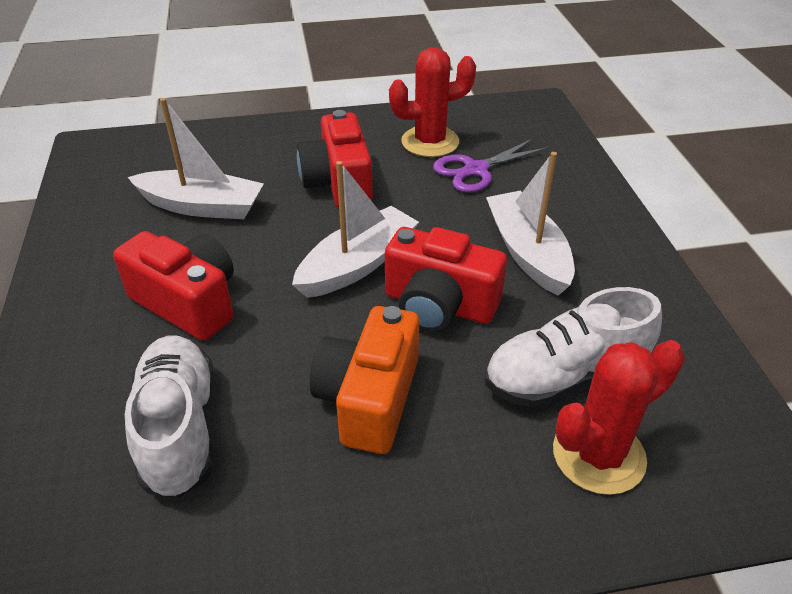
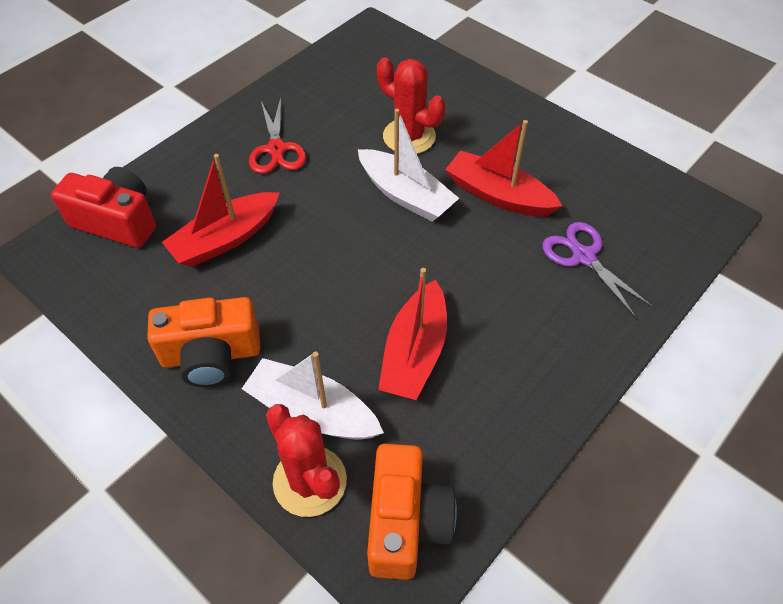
orange camera: [310,306,419,454] = 1 -> [147,297,260,387] [367,444,457,580] = 2
red boat: none = 0 -> [162,154,279,267] [378,268,447,400] [445,120,562,216] = 3
red camera: [113,231,234,341] [297,110,373,208] [385,227,507,332] = 3 -> [51,167,156,248] = 1
red scissors: none = 0 -> [249,98,306,174] = 1
white boat: [128,98,264,219] [292,161,419,298] [486,152,575,296] = 3 -> [242,351,384,440] [358,109,459,222] = 2
white shoe: [125,336,214,499] [485,287,662,408] = 2 -> none = 0

